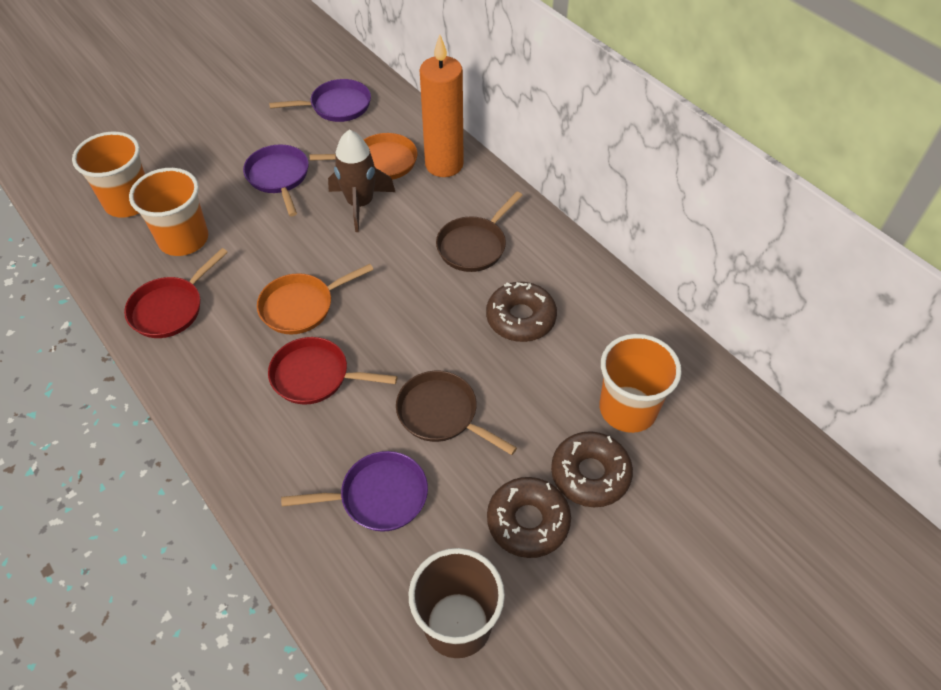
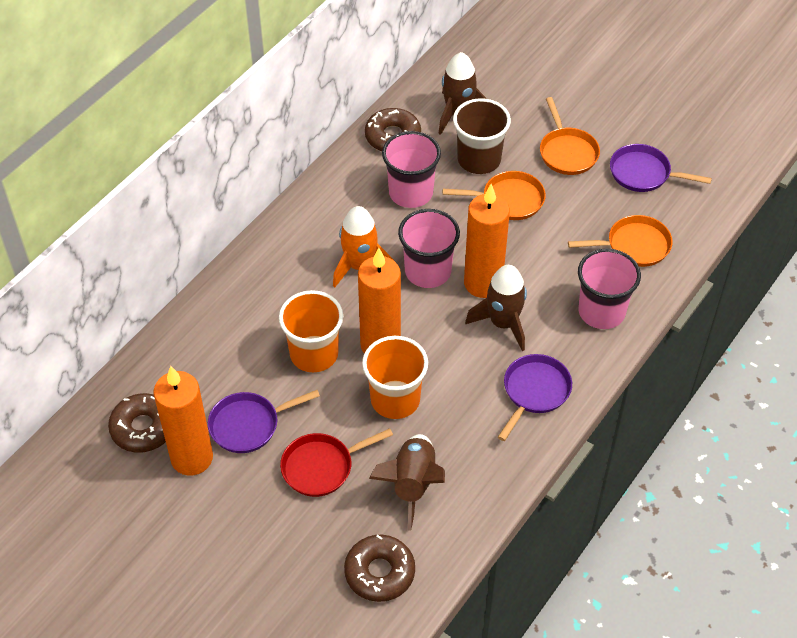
brown pan: [396,371,517,455] [436,192,523,272] = 2 -> none = 0
brown rocket: [328,130,395,232] = 1 -> [369,434,445,530] [438,52,487,135] [465,265,527,351] = 3
orange candle: [420,34,464,177] = 1 -> [153,366,213,476] [358,248,401,354] [464,184,510,298] = 3
orange cup: [72,132,145,218] [129,168,208,256] [600,334,682,433] = 3 -> [279,290,343,373] [362,336,428,419] = 2
orange pan: [257,264,374,334] [310,133,417,180] = 2 -> [443,171,546,220] [540,97,600,175] [568,215,673,267] = 3
orange rocket: none = 0 -> [333,206,394,287] = 1
pink cup: none = 0 -> [382,131,441,208] [398,209,460,288] [578,249,641,329] = 3
red pan: [124,248,228,338] [268,337,397,405] = 2 -> [280,428,393,497] = 1

